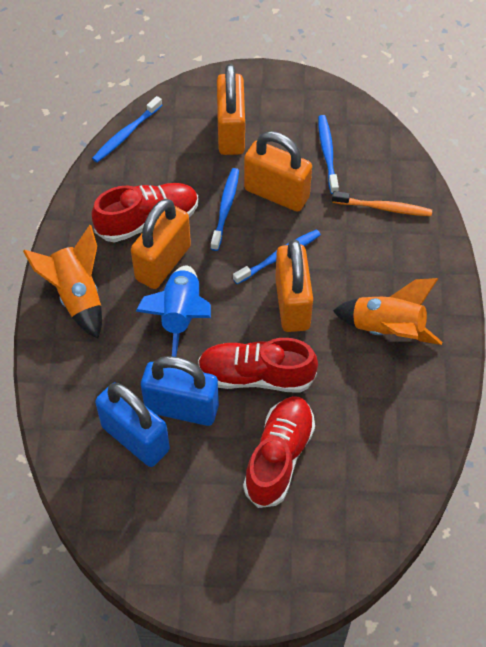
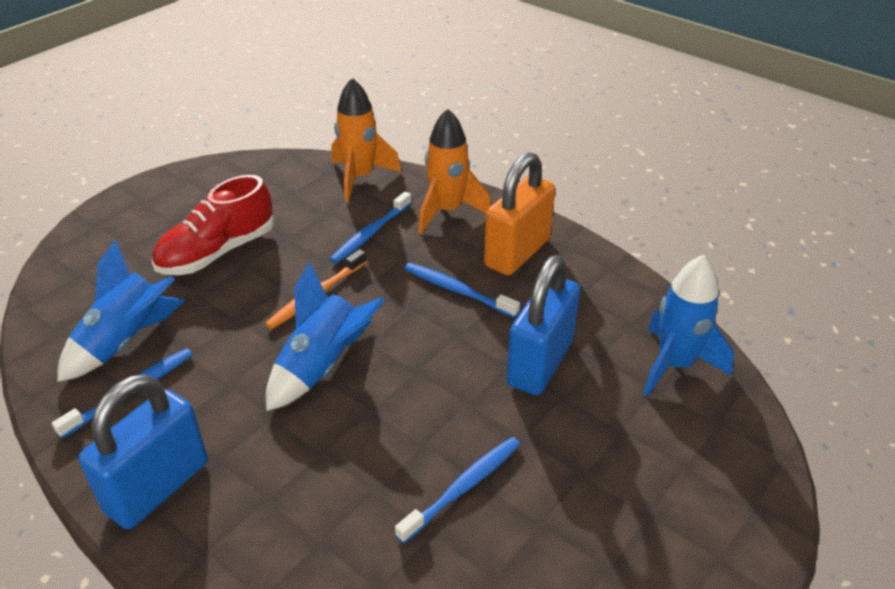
blue rocket: [136,265,211,357] = 1 -> [57,240,185,382] [266,261,385,411] [643,255,734,397] = 3
orange padlock: [131,199,191,289] [217,64,245,155] [244,131,312,212] [275,239,313,332] = 4 -> [484,152,555,276] = 1
red shoe: [91,183,198,242] [198,338,318,393] [243,396,315,508] = 3 -> [152,175,274,275] = 1

